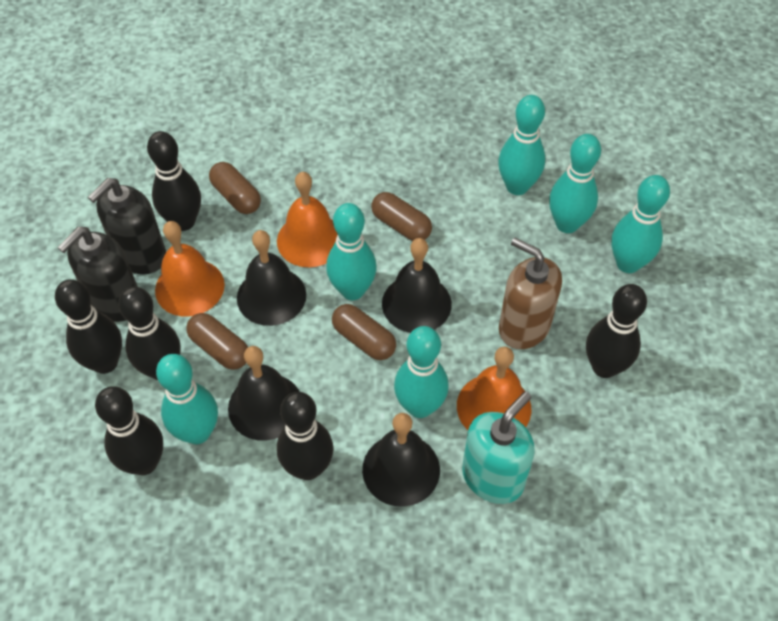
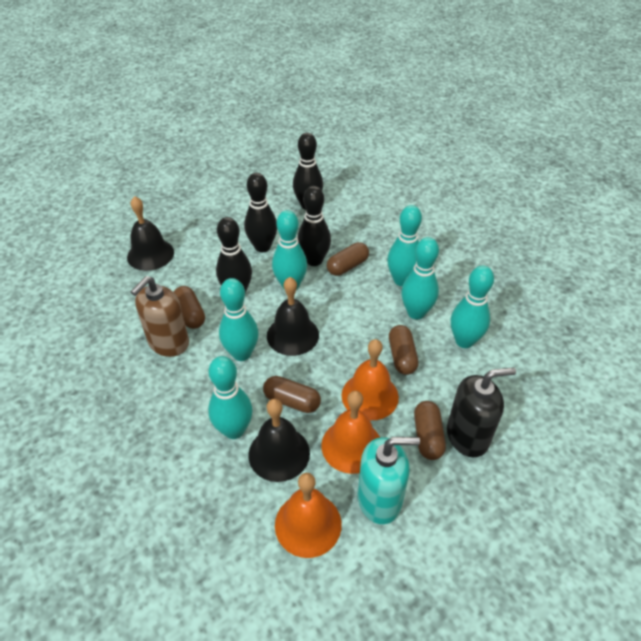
black bell: [228,346,300,441] [237,230,306,326] [362,413,440,507] [382,238,452,333] = 4 -> [127,196,174,271] [248,399,310,482] [267,277,319,356] = 3
black bowling pin: [55,279,122,374] [95,386,163,475] [118,287,181,380] [147,131,201,231] [277,392,333,480] [586,284,647,378] = 6 -> [216,217,252,293] [244,173,277,252] [293,133,323,210] [297,186,331,266] = 4
black soap dispenser: [57,227,138,322] [88,178,166,274] = 2 -> [447,367,516,457] = 1
brown capsule: [186,313,248,370] [209,162,261,214] [332,304,396,360] [371,192,432,241] = 4 -> [174,286,205,329] [263,376,321,413] [327,242,369,276] [389,325,419,375] [414,401,446,460] = 5

